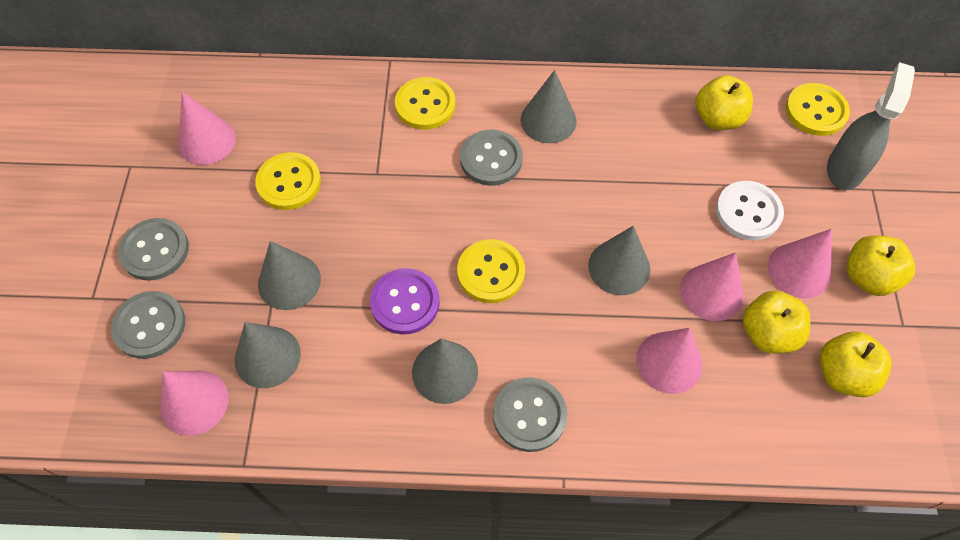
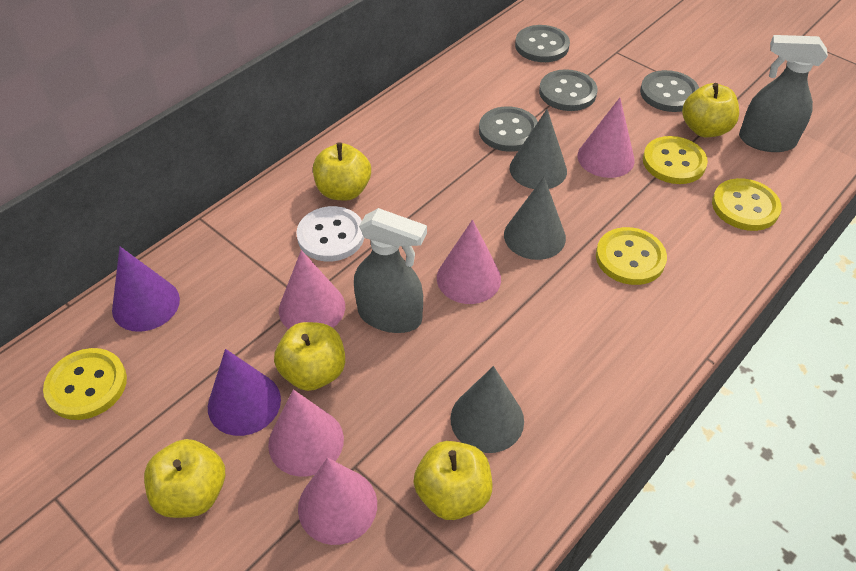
grey cone: [235,322,301,388] [258,241,321,310] [412,338,478,404] [521,70,576,143] [588,226,650,295] = 5 -> [450,366,524,453] [504,177,566,260] [510,109,567,189] = 3
grey spray bottle: [827,62,915,190] = 1 -> [354,208,427,333] [739,35,828,152] = 2
purple button: [370,268,440,335] = 1 -> none = 0
purple cone: none = 0 -> [112,247,180,332] [208,349,281,436] = 2
yellow apple: [695,75,753,130] [743,291,810,354] [820,331,892,397] [847,235,915,296] = 4 -> [144,439,225,518] [274,322,345,391] [313,142,371,201] [414,441,492,520] [682,83,739,137] = 5

